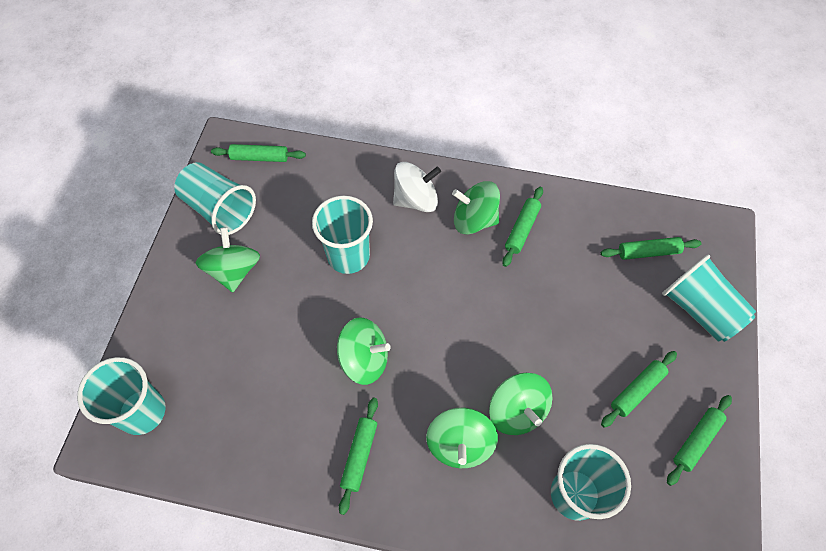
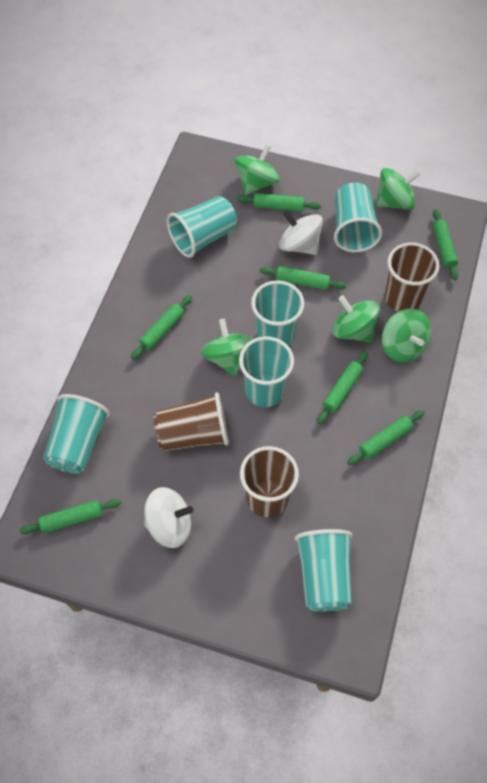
brown cup: none = 0 -> [154,392,229,451] [240,446,299,517] [385,243,439,312] = 3
green rolling pin: [211,144,306,162] [339,397,378,515] [502,187,543,267] [601,237,702,260] [601,351,677,428] [667,395,732,486] = 6 -> [20,499,121,534] [131,295,192,360] [237,193,321,212] [260,266,347,290] [317,351,368,424] [347,410,425,465] [433,209,458,280] = 7
turquoise cup: [77,357,165,435] [174,162,256,235] [312,196,373,274] [551,444,631,521] [662,254,756,342] = 5 -> [43,394,110,474] [167,196,237,258] [239,336,294,407] [251,280,304,346] [295,529,353,612] [334,183,382,252] = 6
white spinning top: [393,162,441,212] = 1 -> [144,487,194,548] [279,210,323,255] = 2

